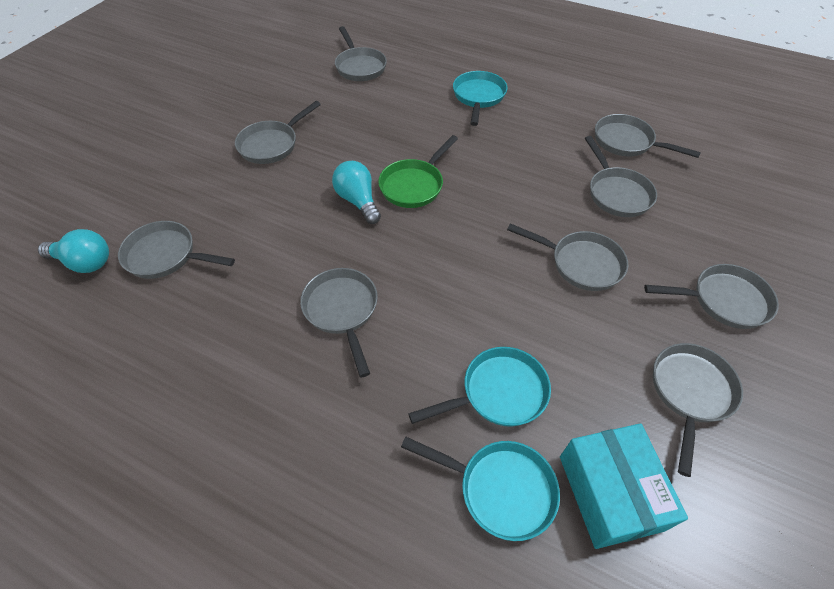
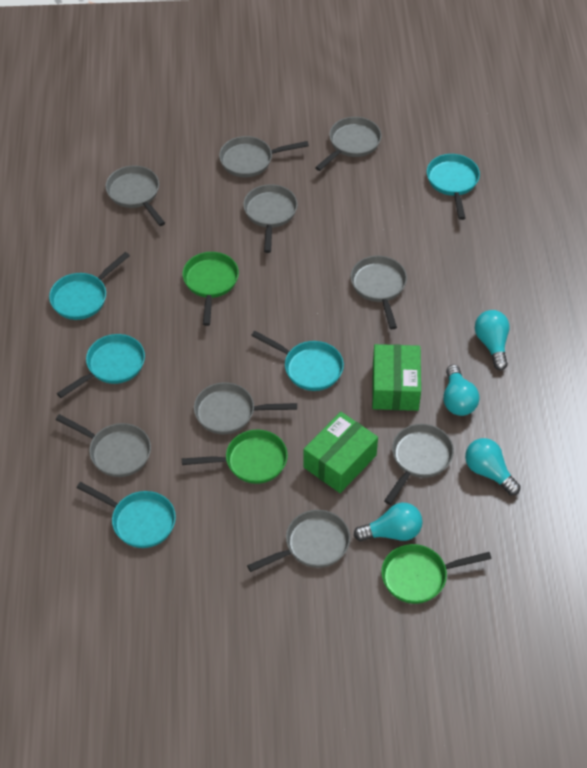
green box: none = 0 -> [303,412,378,493] [372,344,421,411] = 2
green pan: [378,135,458,208] = 1 -> [182,252,239,326] [182,430,288,484] [381,544,492,604] = 3
turquoise box: [560,423,688,549] = 1 -> none = 0
turquoise light bulb: [38,229,109,273] [332,161,381,224] = 2 -> [354,503,423,541] [443,365,480,416] [465,438,521,495] [475,310,510,370] = 4
turquoise pan: [401,437,560,541] [408,347,551,427] [453,71,508,126] = 3 -> [49,252,130,320] [57,334,145,398] [77,482,176,548] [251,331,344,391] [427,154,480,220] = 5

